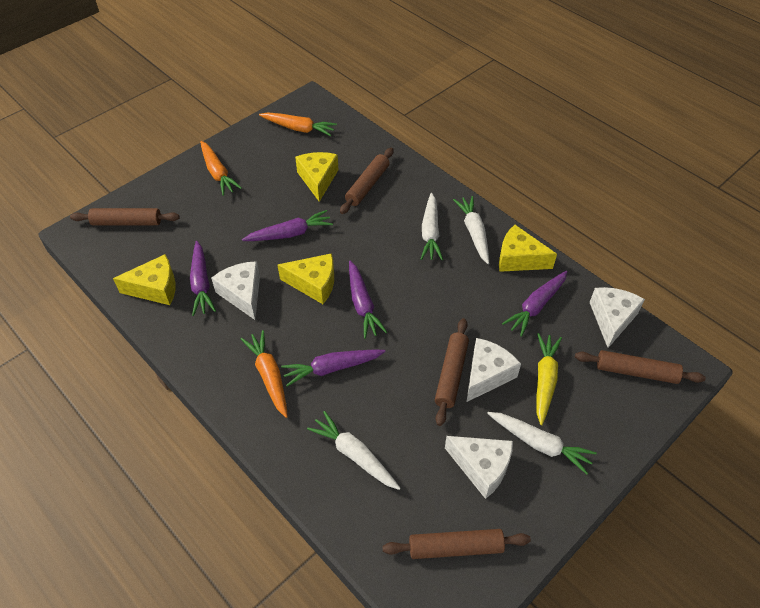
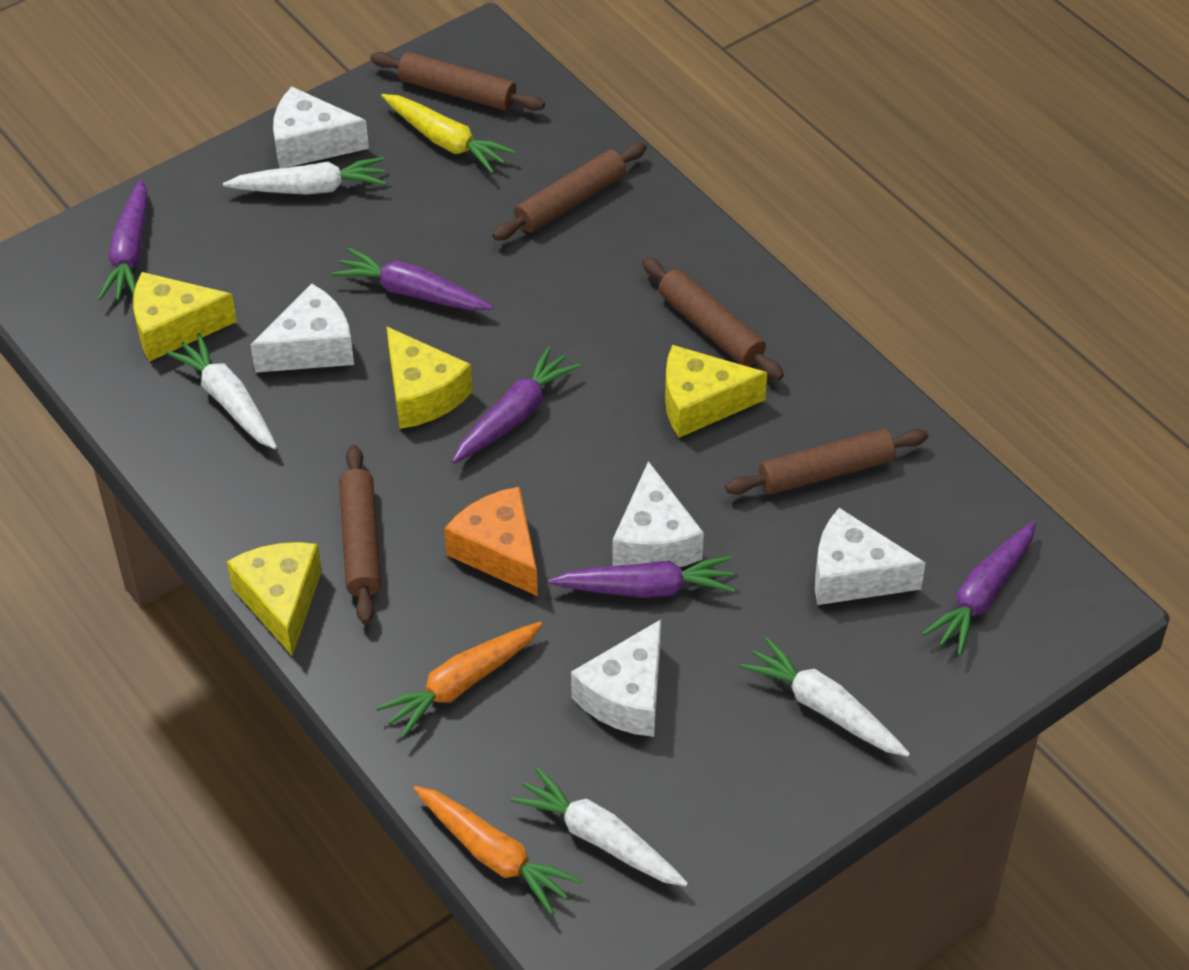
orange carrot: [200,141,242,196] [241,330,288,418] [259,112,337,136] = 3 -> [376,622,542,738] [413,786,582,915] = 2
orange cheese: none = 0 -> [444,486,538,596] = 1
white cheese: [211,261,260,320] [445,436,513,499] [467,338,521,402] [590,287,645,348] = 4 -> [250,284,354,373] [273,87,369,168] [571,619,661,737] [613,461,704,567] [815,508,926,605] = 5

